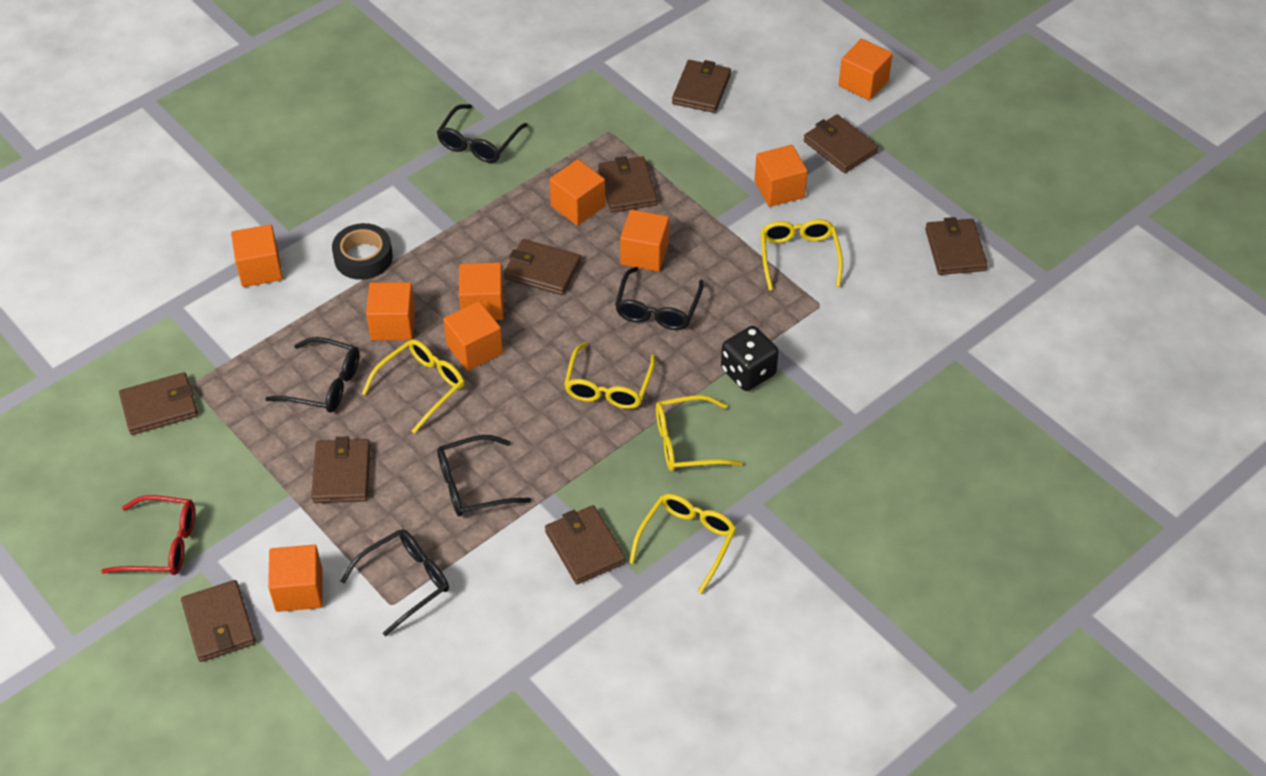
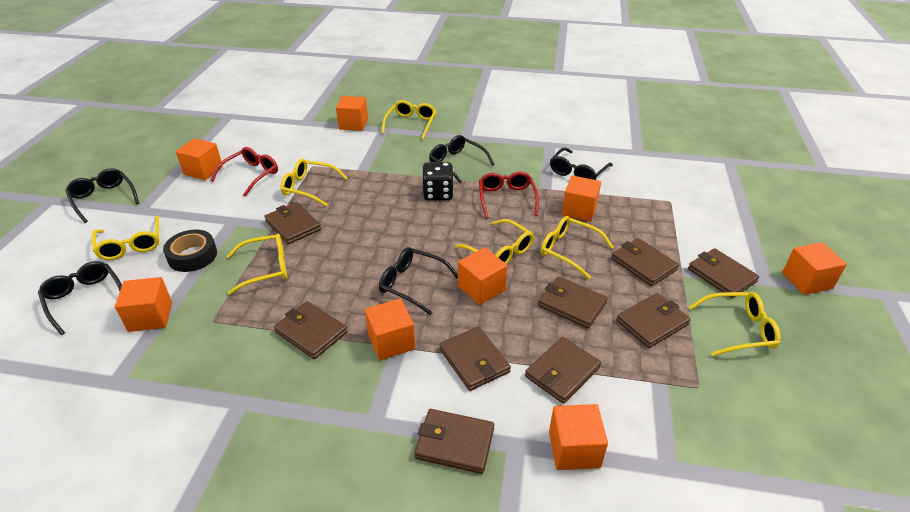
orange cube: [231,224,283,287] [268,545,323,612] [366,282,415,340] [443,301,503,371] [459,262,504,320] [549,159,605,226] [620,209,669,272] [755,145,808,207] [838,39,893,100] = 9 -> [115,277,172,332] [176,138,223,180] [336,96,368,131] [365,299,415,360] [458,247,507,305] [549,404,608,470] [562,176,601,222] [782,242,847,295] = 8
red glasses: [101,495,195,575] = 1 -> [210,147,278,197] [479,172,539,218] = 2
yellow glasses: [362,339,464,434] [564,342,656,409] [629,494,736,594] [656,395,743,471] [761,219,843,291] = 5 -> [92,216,159,260] [227,234,287,295] [280,159,348,206] [382,100,436,140] [456,219,534,264] [541,216,614,279] [689,292,781,356] = 7

